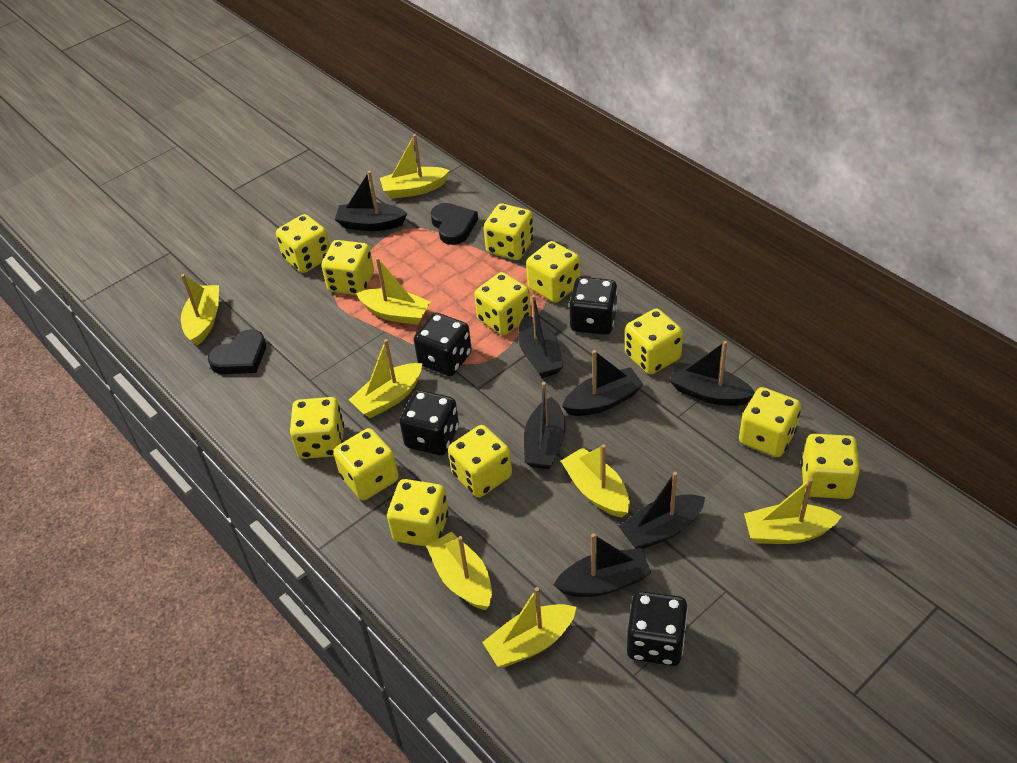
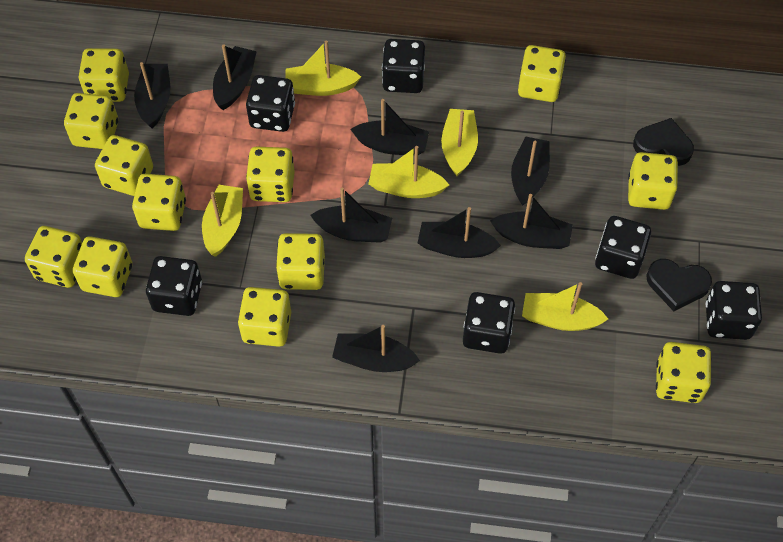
black boat: [335,171,407,231] [518,295,563,378] [524,382,566,469] [554,533,651,597] [562,350,644,416] [619,472,705,549] [669,341,755,406] = 7 -> [134,62,170,128] [213,44,257,110] [310,188,392,243] [332,325,420,372] [350,99,429,156] [418,207,501,258] [490,194,573,249] [511,136,550,206] = 8
black dice: [400,390,459,456] [414,313,472,376] [569,277,618,335] [627,591,688,666] = 4 -> [146,256,202,316] [246,75,295,132] [382,39,425,93] [463,292,515,354] [595,216,651,279] [706,281,762,340] = 6
yellow boat: [181,274,219,346] [349,339,422,418] [356,258,431,325] [380,134,450,199] [426,532,492,610] [482,587,576,667] [561,444,630,518] [744,478,842,544] = 8 -> [202,185,243,257] [285,40,361,96] [368,146,449,198] [441,109,478,176] [522,282,608,331] = 5

